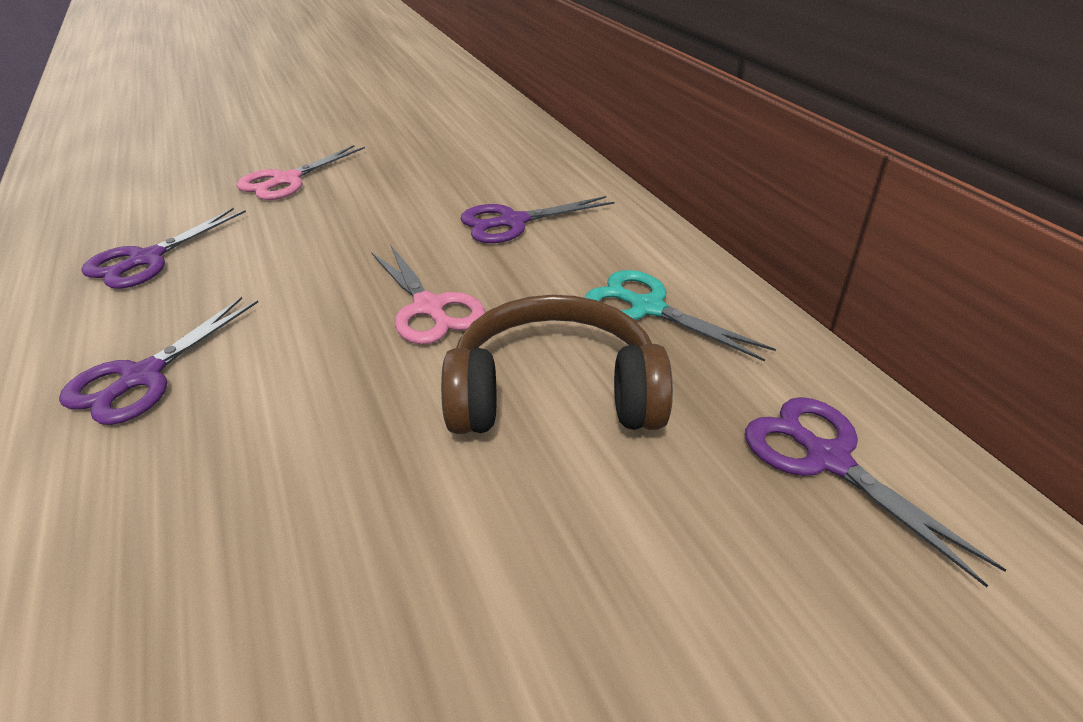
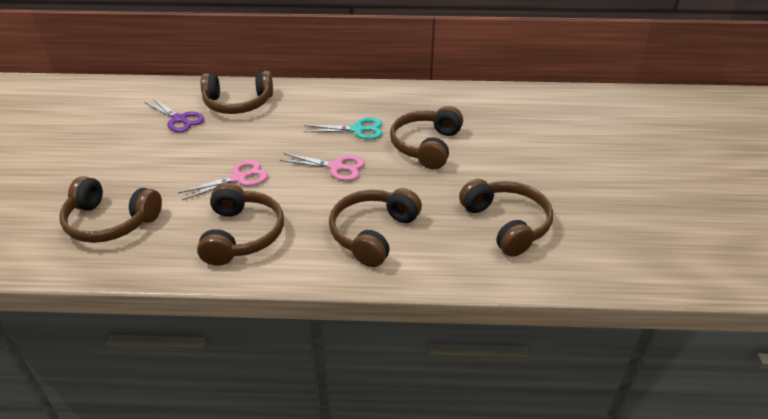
brown headphones: [441,295,673,434] = 1 -> [59,176,162,243] [197,183,284,266] [201,71,273,114] [329,188,422,267] [390,106,463,169] [459,179,553,257] = 6
purple scissors: [59,297,258,425] [81,208,246,289] [461,196,615,243] [745,397,1006,587] = 4 -> [145,98,204,132] = 1

